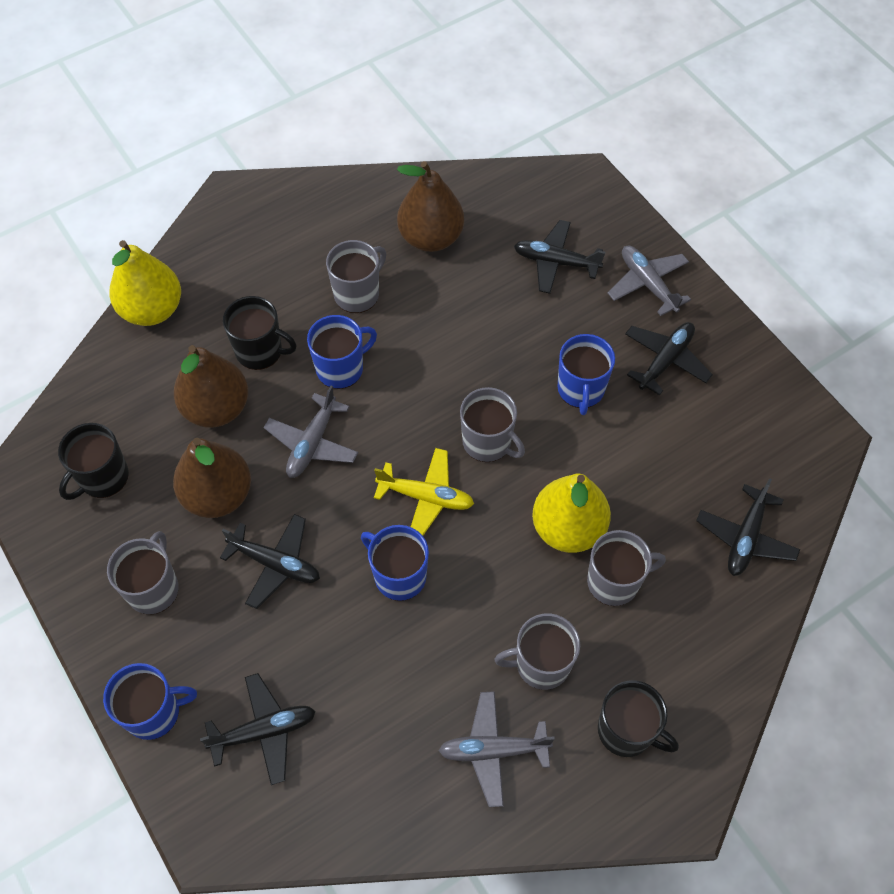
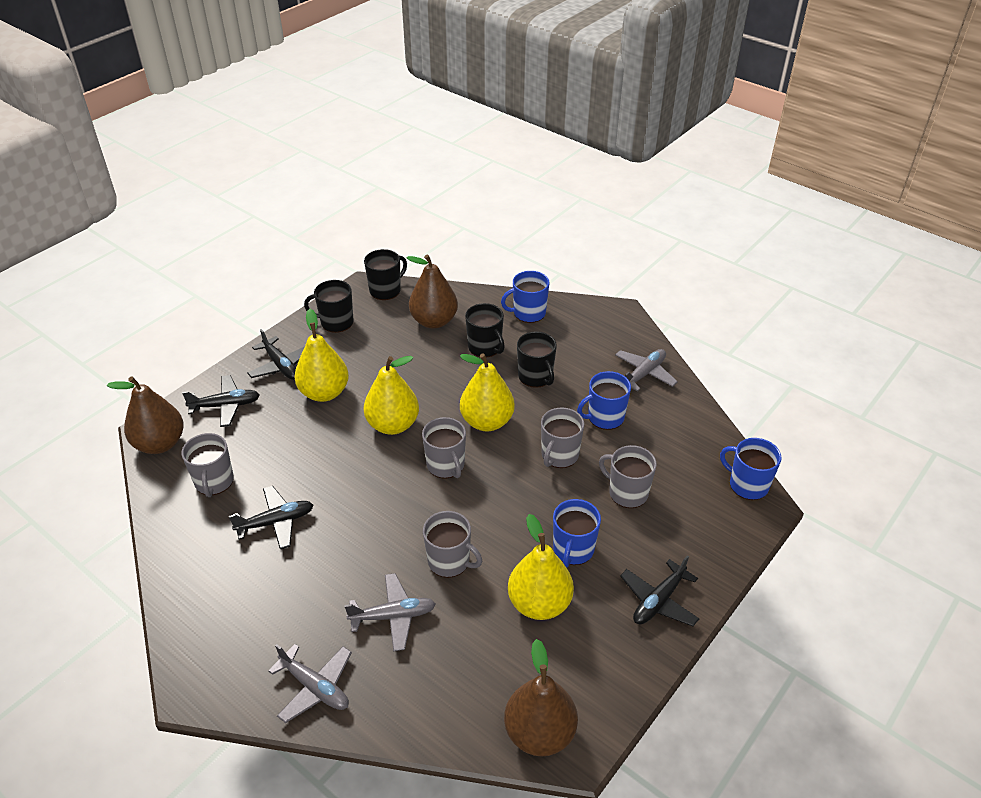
black mug: [58,423,129,500] [223,296,297,370] [598,680,679,757] = 3 -> [304,280,353,333] [364,249,407,300] [465,303,505,358] [517,332,557,388] = 4
black plane: [200,673,316,785] [220,514,320,609] [514,220,605,294] [625,322,713,395] [696,478,800,576] = 5 -> [182,375,260,427] [229,486,313,549] [247,329,305,380] [620,555,699,626] = 4
yellow pear: [109,240,181,326] [532,473,611,553] = 2 -> [294,309,349,402] [364,356,419,435] [460,353,515,432] [508,514,574,620] = 4
yellow plane: [374,448,474,536] = 1 -> none = 0

